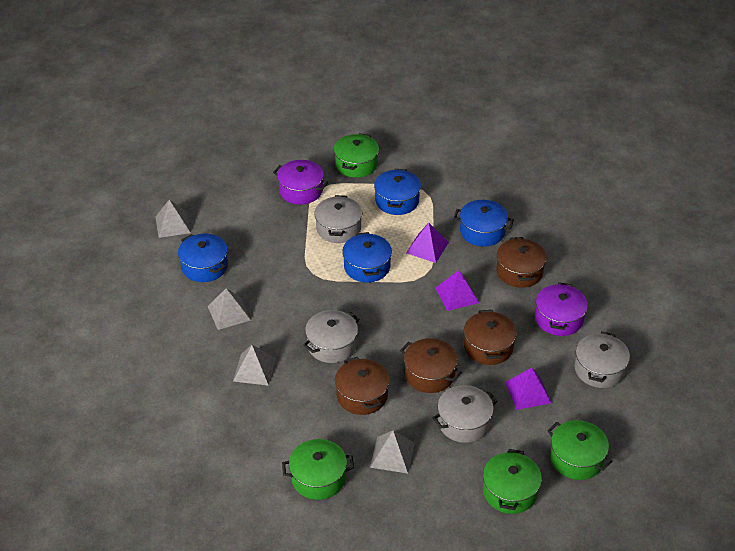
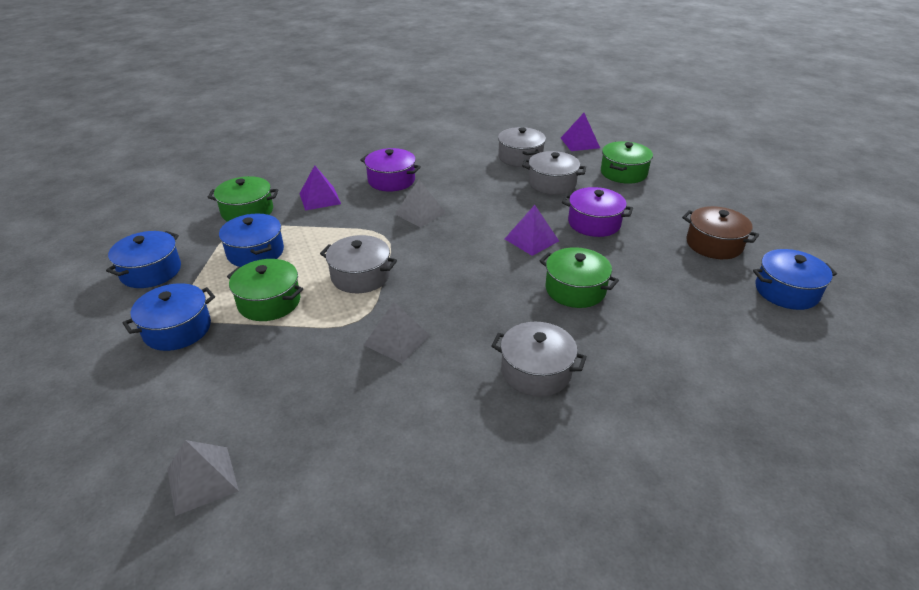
brown pot: [335,357,390,415] [400,338,462,393] [464,310,517,365] [496,237,547,288] = 4 -> [682,206,759,259] = 1
grey pyramid: [156,200,191,238] [208,288,251,330] [233,345,276,386] [370,431,415,474] = 4 -> [167,440,239,516] [364,302,430,363] [395,180,446,228] = 3

